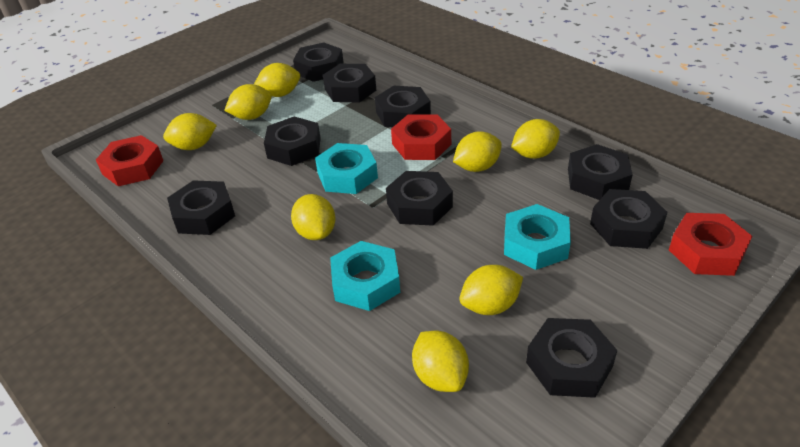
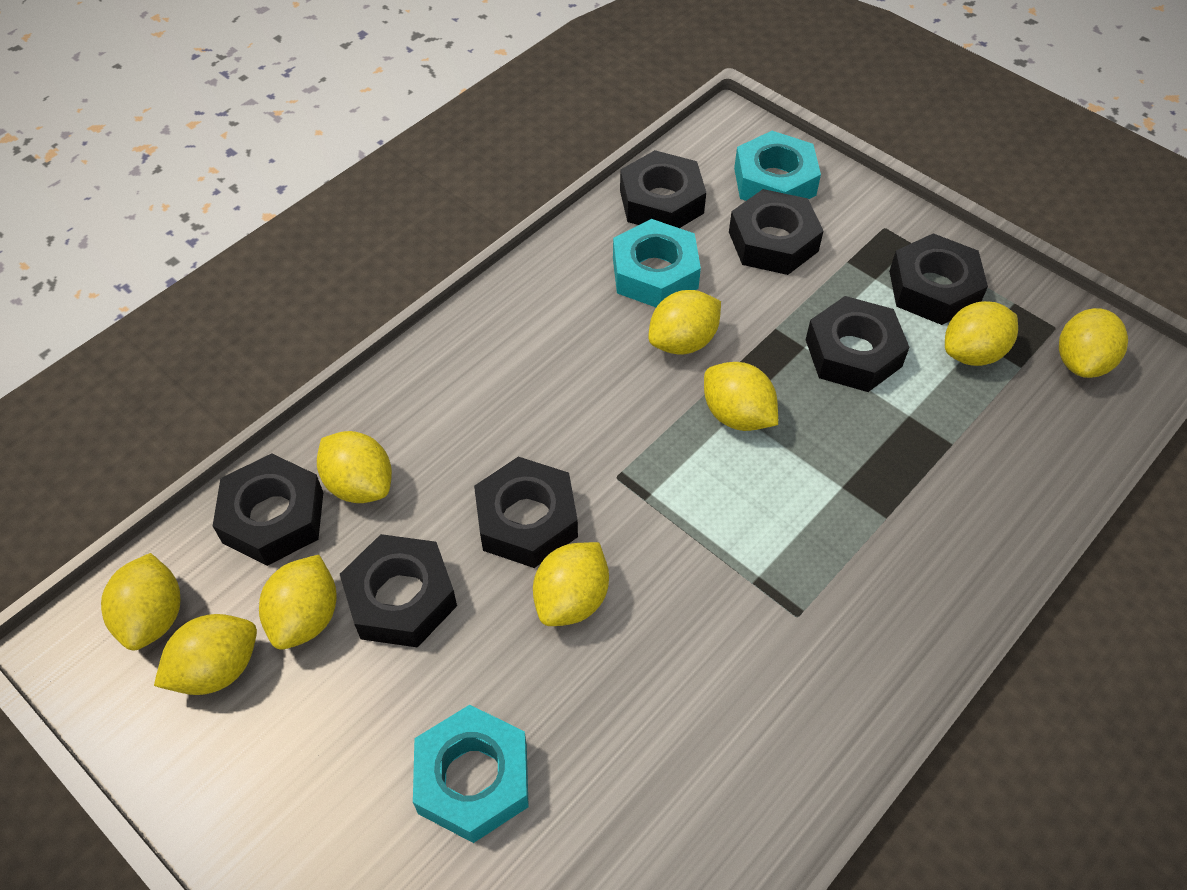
black nut: [167,180,235,235] [264,116,321,166] [293,43,344,82] [323,64,376,103] [375,86,431,127] [386,171,453,226] [526,318,617,398] [568,144,633,200] [590,189,668,249] = 9 -> [213,454,323,566] [340,534,457,648] [474,457,578,568] [620,150,706,228] [729,189,823,275] [806,296,909,392] [889,233,988,325] = 7
red nut: [96,135,163,186] [391,114,451,160] [669,213,752,276] = 3 -> none = 0
yellow lemon: [163,113,217,150] [224,84,272,120] [254,63,300,97] [291,194,335,240] [412,331,469,392] [453,131,502,172] [460,265,523,315] [511,119,560,159] = 8 -> [101,553,180,650] [154,614,257,695] [259,555,337,650] [317,431,392,503] [533,542,609,626] [648,290,721,355] [704,362,778,431] [945,301,1018,366] [1059,308,1128,378] = 9

